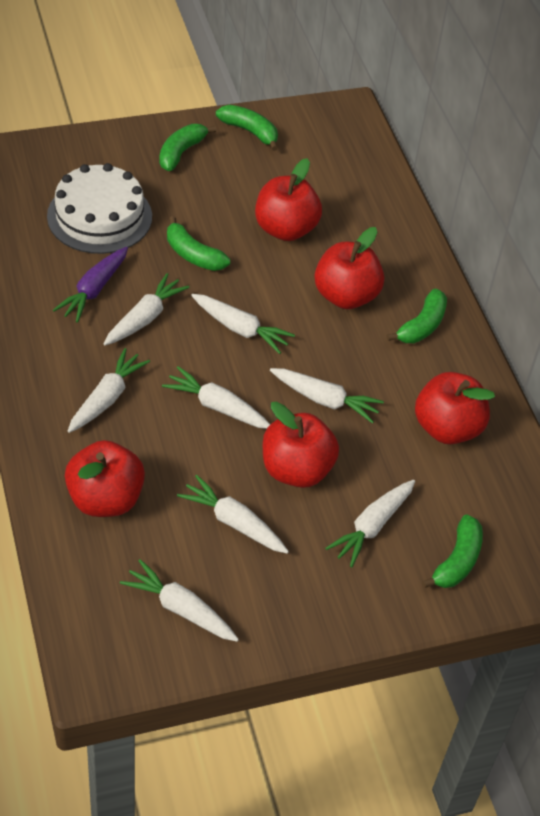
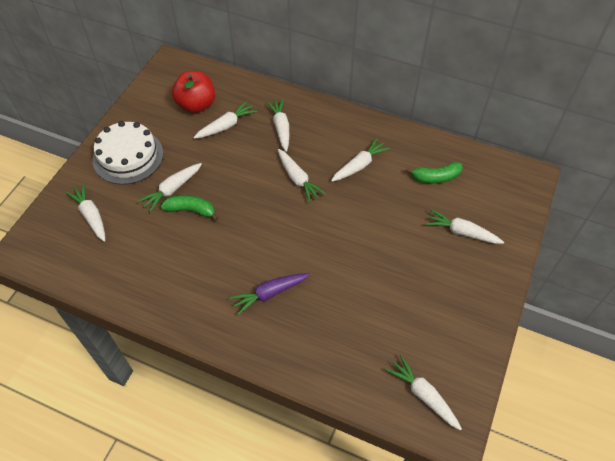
green banana: [159,124,216,171] [167,216,230,271] [216,105,278,151] [386,289,447,343] [422,514,483,588] = 5 -> [161,195,218,221] [405,162,463,184] = 2
red apple: [65,440,145,517] [255,158,322,241] [263,402,339,488] [315,227,384,309] [415,372,495,444] = 5 -> [172,71,215,113] = 1

